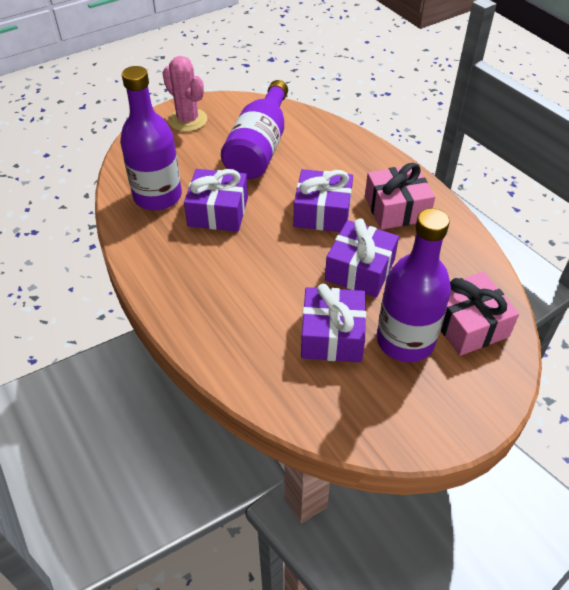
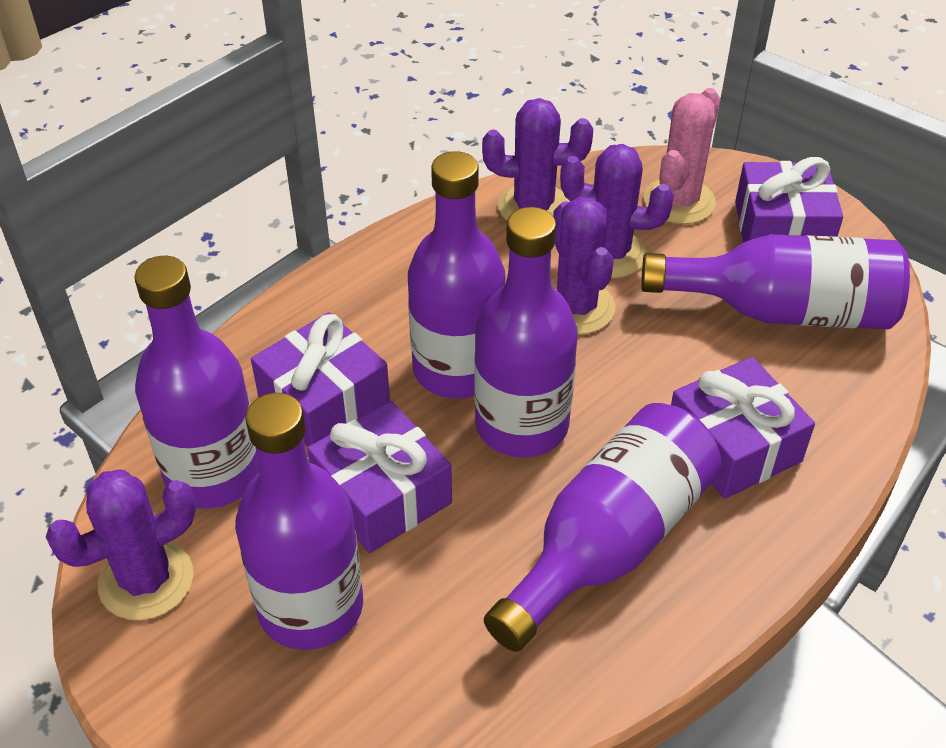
pink gift: [365,163,435,230] [441,272,519,356] = 2 -> none = 0
purple bottle: [120,66,182,211] [221,80,288,179] [377,208,451,362] = 3 -> [134,256,259,509] [235,393,363,650] [408,151,505,398] [474,207,577,457] [484,403,722,652] [641,234,910,329] = 6
purple cactus: none = 0 -> [46,469,196,620] [482,98,593,221] [551,197,615,335] [560,144,674,279] = 4

